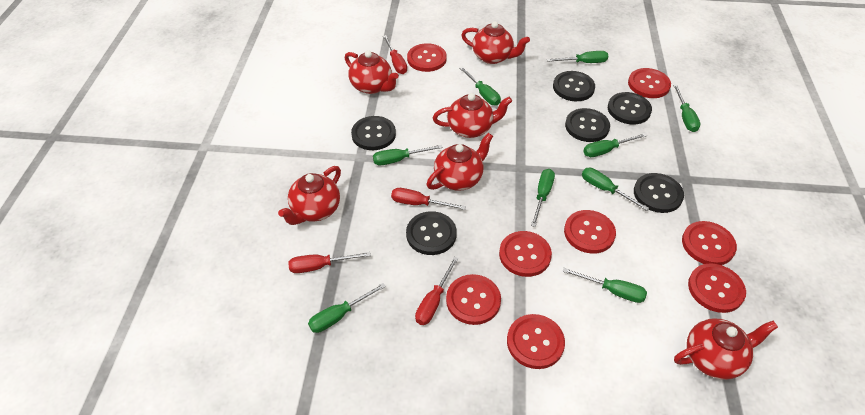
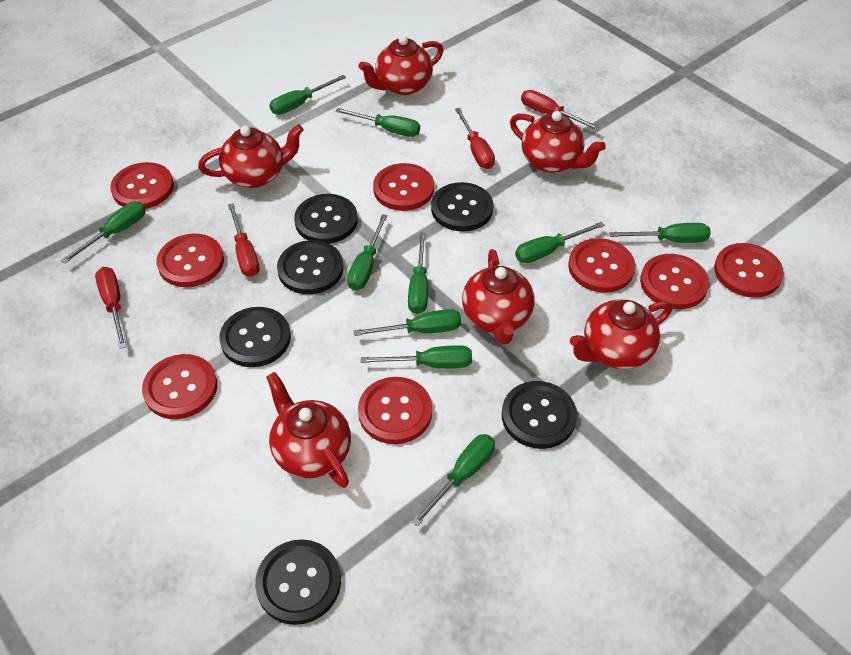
green screwdriver: [308,283,386,333] [373,145,443,165] [460,67,501,105] [531,169,555,227] [547,51,608,63] [562,268,647,303] [582,168,649,211] [583,133,647,157] [673,84,700,132] = 9 -> [61,201,146,264] [269,75,346,115] [336,108,420,137] [347,214,388,291] [353,309,461,336] [361,345,472,368] [408,233,428,314] [412,434,495,527] [515,222,605,263] [610,223,711,243] = 10

